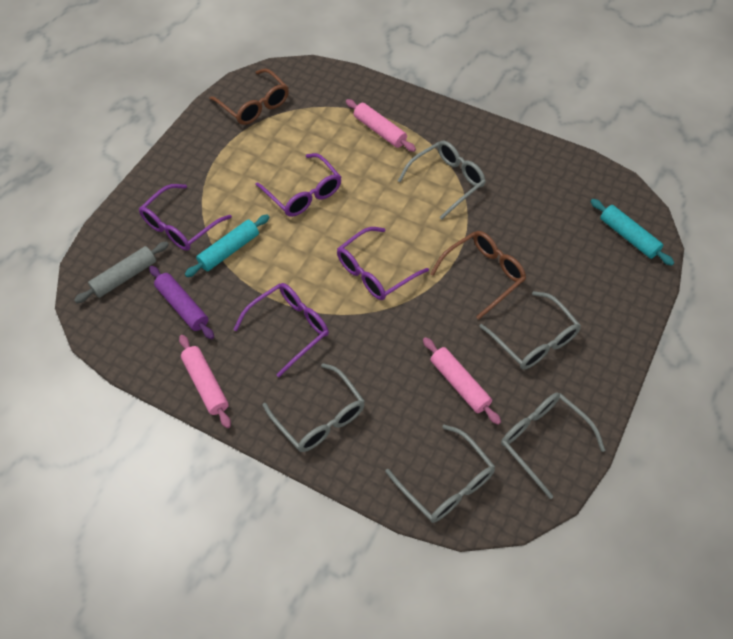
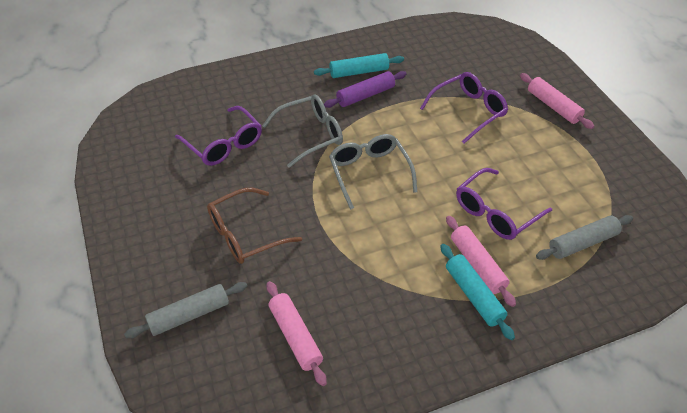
brown glasses: [210,68,289,125] [430,231,526,320] = 2 -> [207,187,302,264] = 1
grey glasses: [263,363,365,452] [385,425,495,523] [398,141,486,220] [479,291,581,370] [501,393,605,499] = 5 -> [262,94,343,168] [329,134,418,210] = 2
grey rolling pin: [74,241,169,303] = 1 -> [124,282,247,338] [536,215,633,260] = 2
purple glasses: [139,184,232,250] [233,283,329,377] [256,153,341,217] [337,227,429,300] = 4 -> [175,106,262,166] [420,72,508,144] [456,168,552,240] = 3

